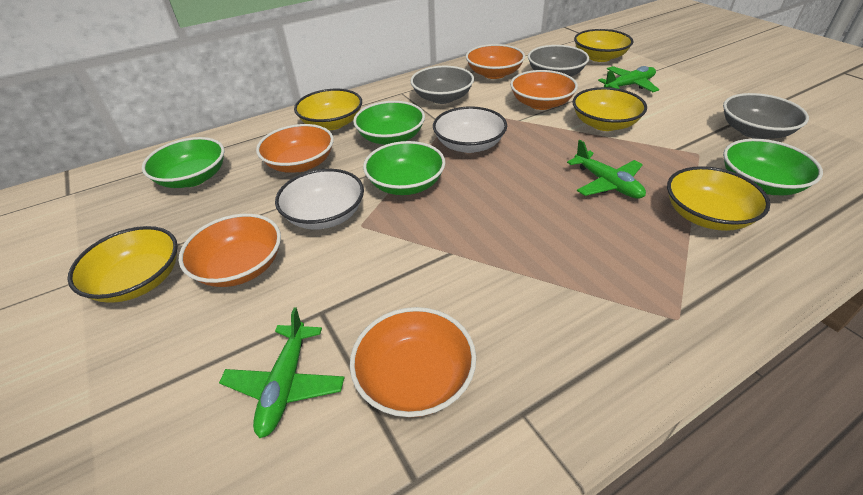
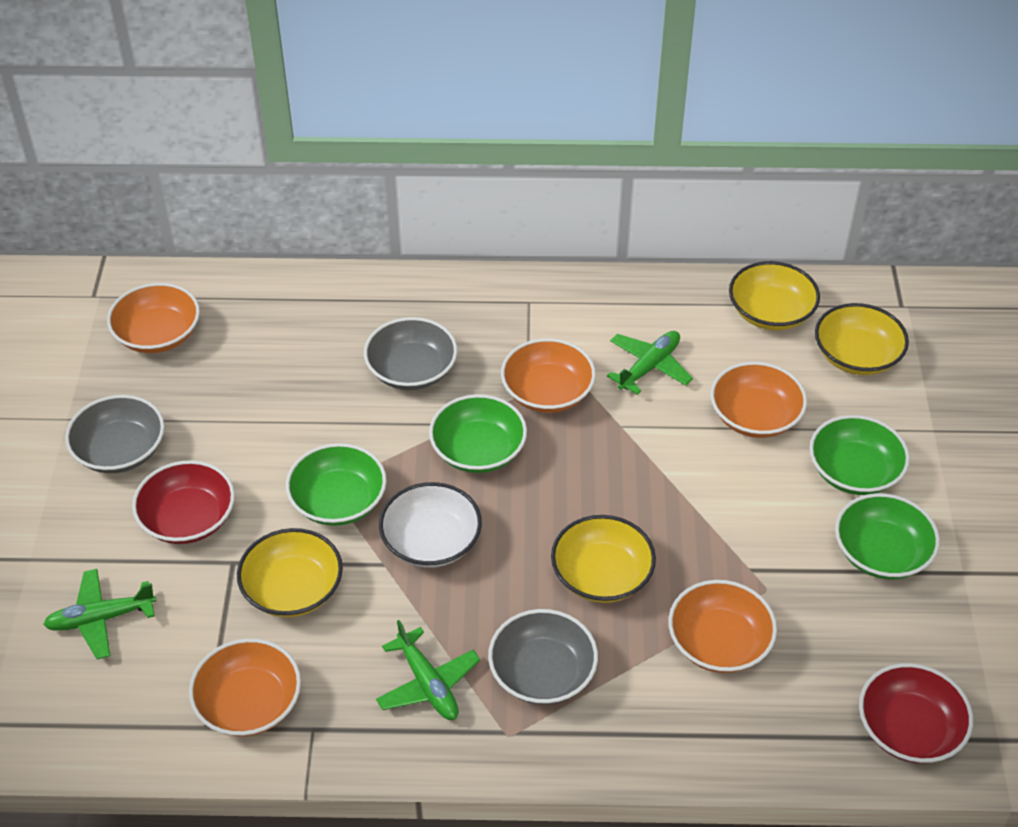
red bowl: none = 0 -> [132,460,235,544] [859,663,973,764] = 2
white bowl: [275,169,364,230] [433,106,507,153] = 2 -> [379,482,482,568] = 1
yellow bowl: [67,226,178,303] [294,89,362,130] [573,87,647,131] [574,29,634,62] [667,166,770,231] = 5 -> [237,528,343,617] [551,515,656,603] [729,261,820,330] [815,303,909,375] = 4

